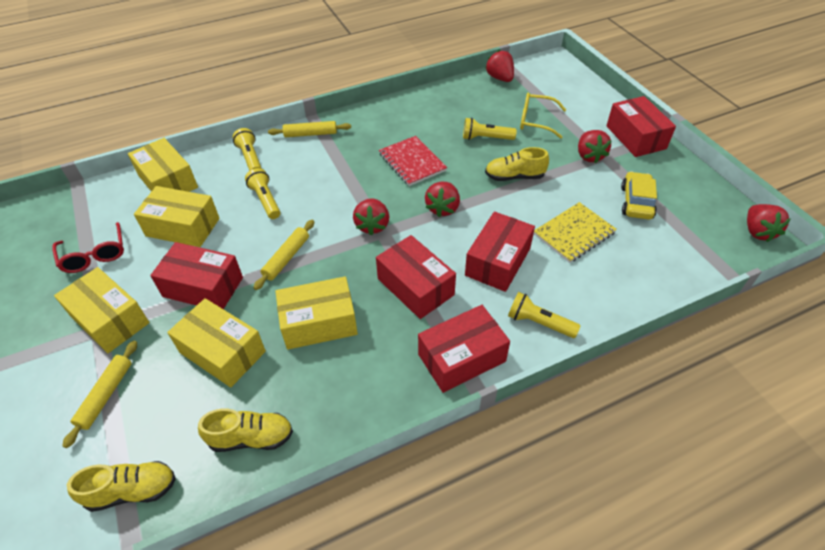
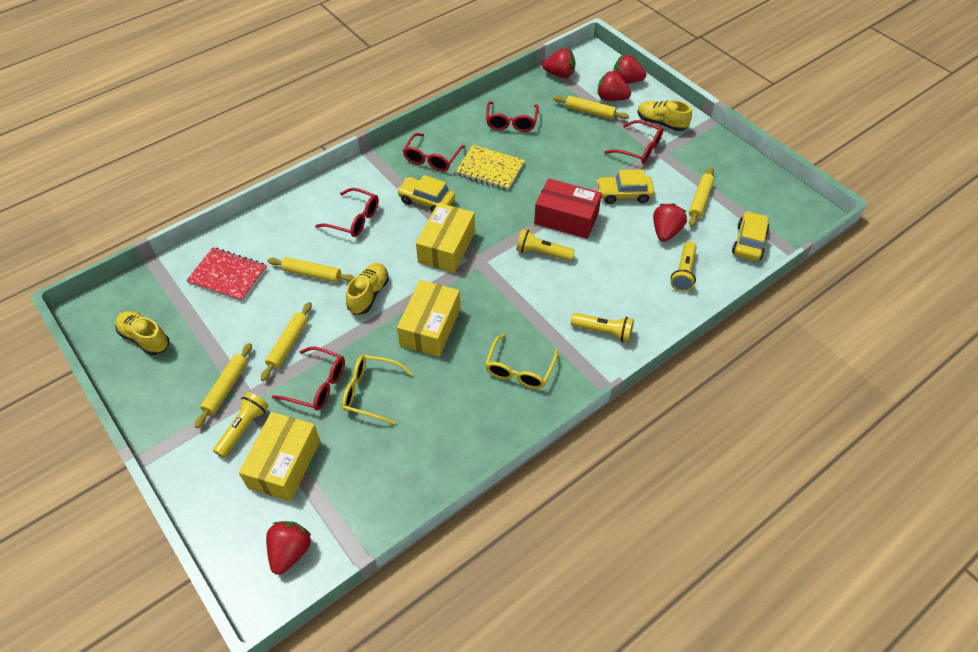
red box: [150,242,243,309] [376,235,456,319] [418,305,510,393] [465,211,535,292] [606,96,676,157] = 5 -> [534,178,602,239] = 1
red glasses: [52,222,124,273] = 1 -> [272,347,345,410] [315,188,379,237] [403,133,465,172] [486,101,539,132] [604,120,664,164] = 5
yellow box: [54,267,150,353] [128,138,198,192] [134,186,219,247] [167,298,266,387] [275,276,358,350] = 5 -> [239,412,320,501] [397,280,461,357] [416,203,475,273] = 3
yellow car: [621,171,657,220] = 1 -> [397,175,455,213] [597,169,654,204] [732,211,770,261] = 3
yellow glasses: [520,92,566,139] = 1 -> [342,355,413,425] [485,334,558,389] = 2
yellow rolling pin: [63,341,137,448] [254,220,314,290] [268,121,351,137] = 3 -> [195,343,252,428] [261,302,312,381] [267,257,355,283] [553,95,629,119] [689,167,714,227] = 5

